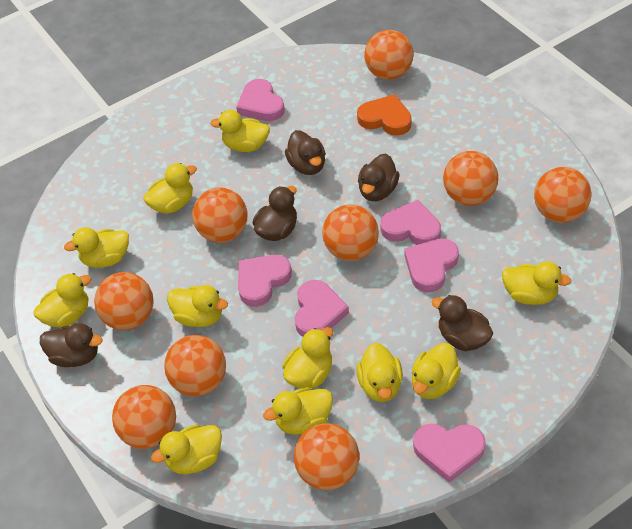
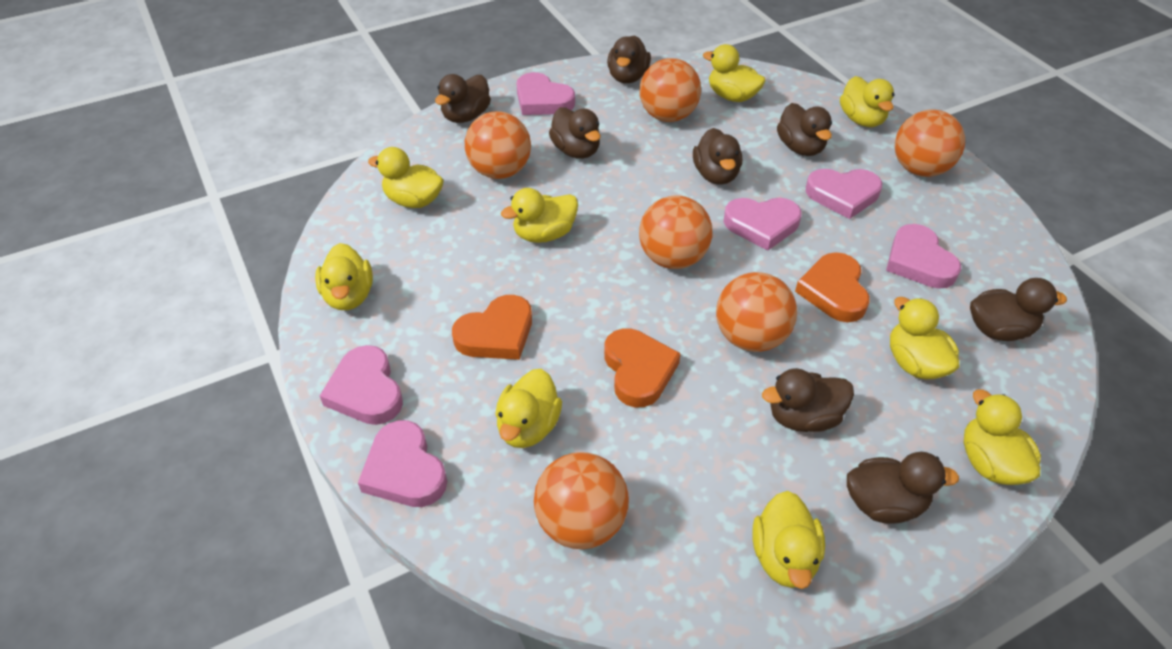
brown duck: [40,323,103,367] [253,186,297,241] [285,130,325,175] [358,154,399,201] [432,295,493,351] = 5 -> [435,74,491,123] [549,107,601,159] [607,35,651,83] [693,128,742,185] [762,368,854,432] [777,103,832,156] [847,452,959,524] [970,278,1067,341] = 8
orange ball: [94,272,154,330] [112,385,176,449] [164,335,226,396] [192,188,248,243] [294,423,359,490] [322,204,379,261] [364,30,414,80] [443,151,498,206] [534,167,591,223] = 9 -> [465,111,531,179] [534,452,629,549] [639,58,701,122] [639,195,712,269] [716,272,797,352] [895,110,965,177] = 6
orange heart: [357,94,412,136] = 1 -> [452,295,532,360] [604,328,681,408] [795,252,870,322] = 3
yellow duck: [33,273,91,328] [64,227,129,268] [143,163,197,214] [151,425,222,474] [167,285,228,327] [210,110,270,152] [263,387,333,435] [282,327,333,388] [356,343,403,402] [412,343,461,399] [502,261,571,305] = 11 -> [315,243,373,310] [368,147,444,208] [495,369,562,448] [501,188,578,243] [703,44,766,102] [753,491,825,589] [840,76,895,127] [890,297,959,380] [964,389,1041,485] = 9

